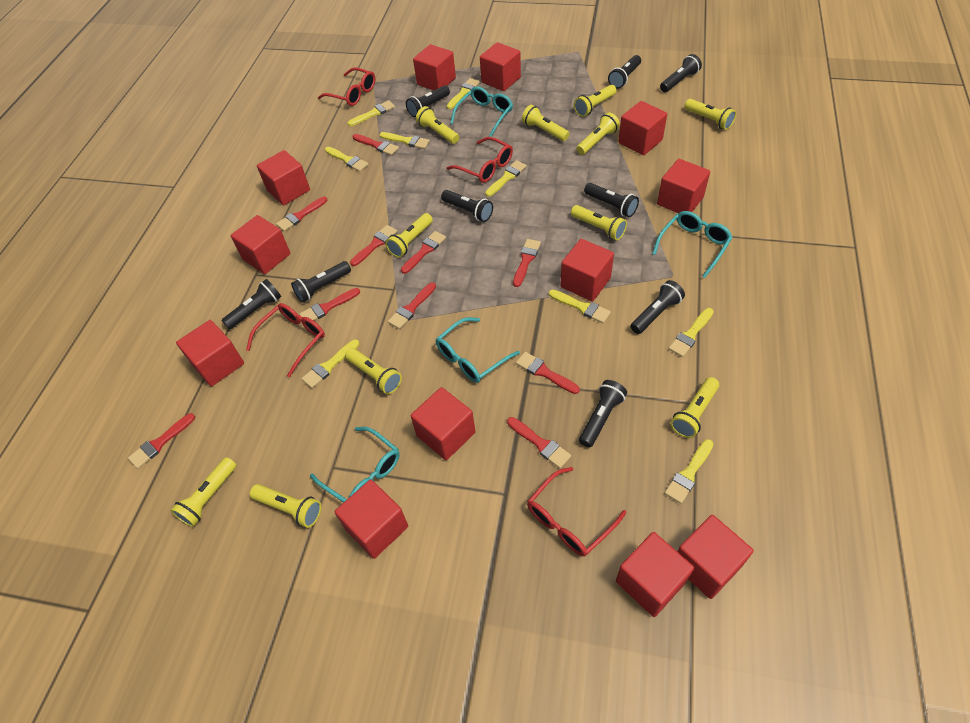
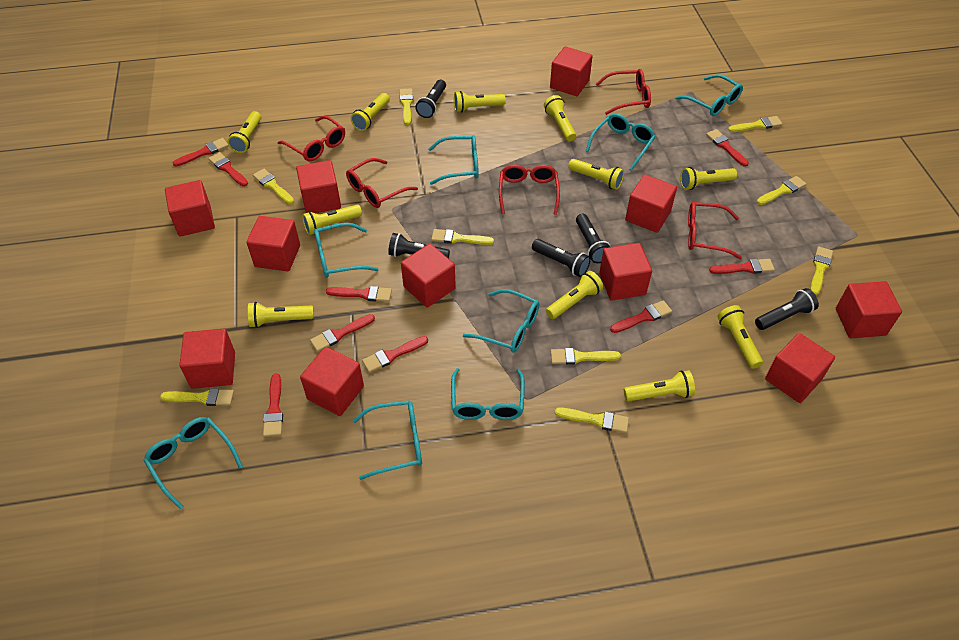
black flashlight: [221,279,281,329] [291,261,351,303] [406,85,450,117] [441,190,493,222] [579,380,627,448] [584,183,639,218] [608,55,641,89] [631,280,685,334] [660,54,702,92] = 9 -> [388,233,450,259] [415,80,446,118] [532,239,591,277] [576,214,611,263] [755,288,819,330] = 5
red brush: [128,413,195,469] [276,197,327,231] [299,288,360,321] [350,225,397,266] [353,134,399,155] [388,282,436,329] [401,231,446,274] [507,417,571,468] [513,239,541,287] [516,352,580,394] = 10 -> [173,138,229,167] [208,152,248,186] [263,373,283,437] [310,314,375,352] [326,286,392,302] [362,336,428,373] [610,300,672,333] [706,129,749,167] [709,259,775,274] = 9
red cube: [176,320,244,386] [231,215,290,274] [257,150,310,205] [335,479,408,559] [411,387,476,460] [413,44,456,90] [480,42,521,91] [560,239,614,301] [616,532,694,617] [618,101,667,155] [657,159,710,213] [677,515,754,599] = 12 -> [165,180,215,237] [179,329,235,389] [246,216,300,271] [296,160,341,213] [300,347,364,416] [401,244,456,308] [550,46,592,96] [599,243,652,301] [625,174,677,233] [765,333,835,403] [836,281,902,338] = 11
red glasses: [246,303,325,377] [318,67,376,106] [447,137,513,183] [527,467,626,557] = 4 -> [278,116,345,161] [346,158,418,208] [499,164,560,215] [596,69,651,115] [688,202,742,259] = 5
turquoise glasses: [310,427,400,503] [436,317,520,383] [450,87,513,137] [652,211,733,278] = 4 -> [143,417,243,510] [314,223,378,278] [353,400,422,480] [428,135,479,185] [451,368,525,420] [463,289,539,353] [586,113,656,171] [675,74,743,116] = 8

